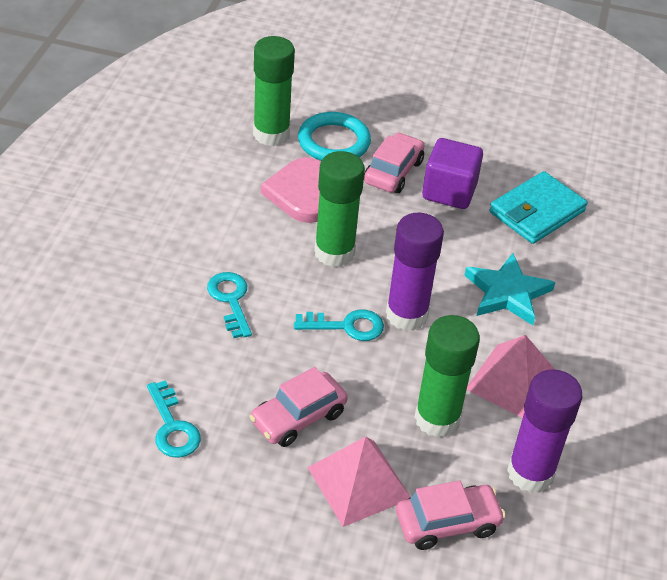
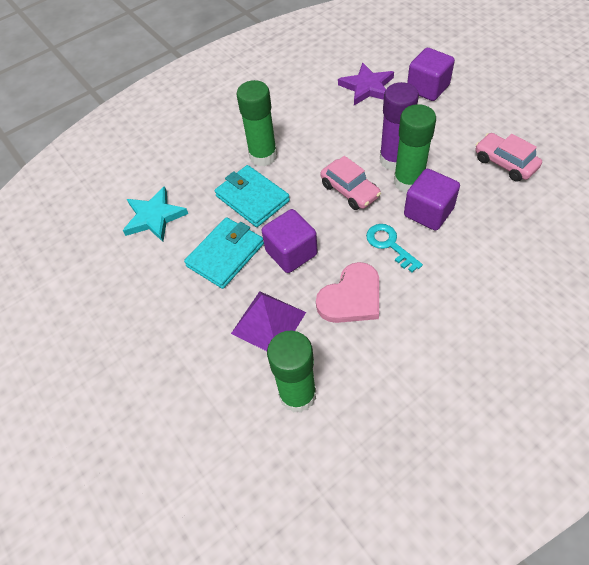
pink car: [249,367,348,447] [364,132,425,193] [396,481,506,550] = 3 -> [320,156,381,210] [476,133,542,182] = 2
pink pyramid: [307,436,411,527] [467,335,555,418] = 2 -> none = 0
purple cube: [422,138,483,209] = 1 -> [262,209,318,273] [404,169,460,231] [407,48,455,101] = 3
purple glue stick: [386,213,444,331] [507,369,583,493] = 2 -> [380,82,419,171] = 1
purple pyramid: none = 0 -> [231,291,306,351] = 1
purple star: none = 0 -> [338,63,394,105] = 1
turquoise key: [147,380,201,458] [207,272,252,338] [294,310,384,341] = 3 -> [366,224,423,272] = 1
turquoise ring: [298,112,371,161] = 1 -> none = 0
turquoise wallet: [489,171,587,244] = 1 -> [184,217,264,289] [215,165,290,227] = 2

